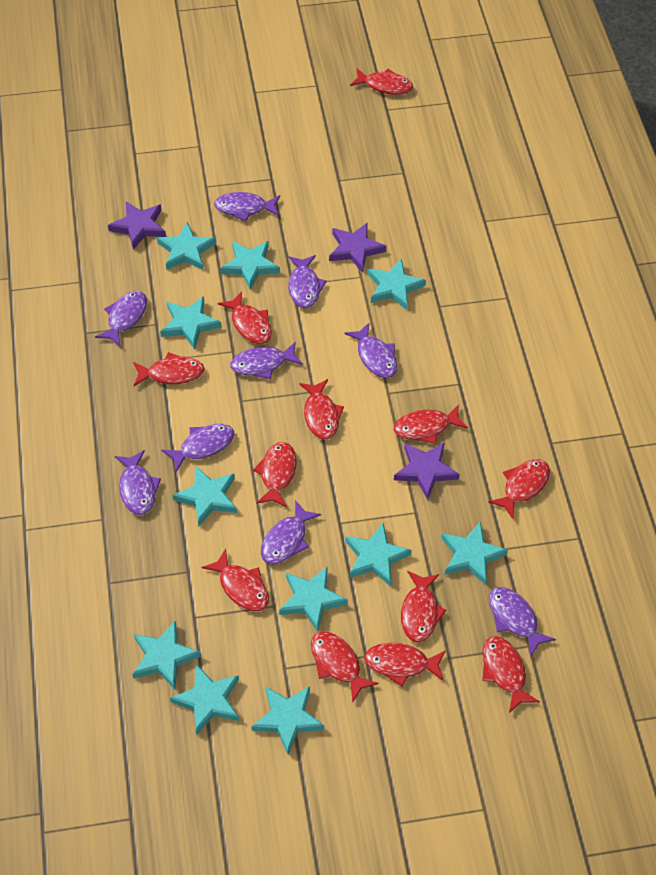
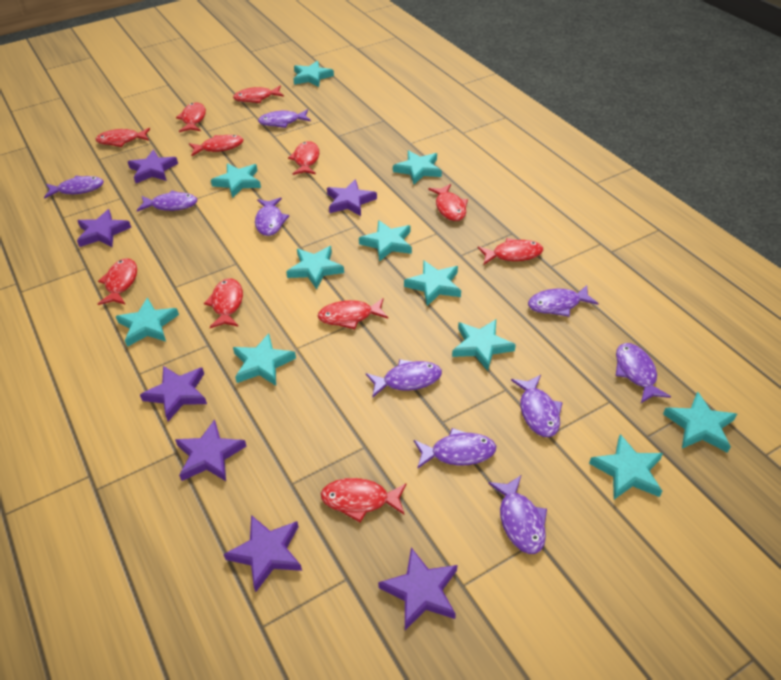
purple fish: [95,291,147,347] [115,450,161,515] [161,424,235,472] [214,192,280,222] [230,341,303,379] [261,500,321,564] [288,255,327,308] [344,323,397,378] [489,587,556,657] = 9 -> [44,176,104,199] [137,190,198,212] [255,197,289,236] [258,109,311,128] [366,359,442,397] [414,428,496,469] [488,476,547,554] [511,375,563,437] [528,285,599,317] [616,343,671,403] = 10
purple star: [108,201,166,250] [329,222,387,272] [394,442,460,500] = 3 -> [77,209,131,247] [128,150,178,183] [140,366,207,421] [175,419,246,481] [224,515,302,592] [327,179,377,216] [378,547,457,630] = 7
red fish: [133,352,205,386] [202,549,269,611] [218,291,272,344] [253,442,297,507] [299,379,344,439] [311,632,379,703] [350,68,413,95] [364,643,446,686] [394,404,468,444] [401,571,446,642] [482,636,540,713] [488,459,550,519] = 12 -> [96,128,150,147] [98,258,137,305] [176,102,206,132] [189,135,244,156] [204,278,243,328] [233,86,284,103] [288,141,319,175] [317,298,388,329] [321,478,407,522] [428,184,468,221] [478,238,543,264] = 11

